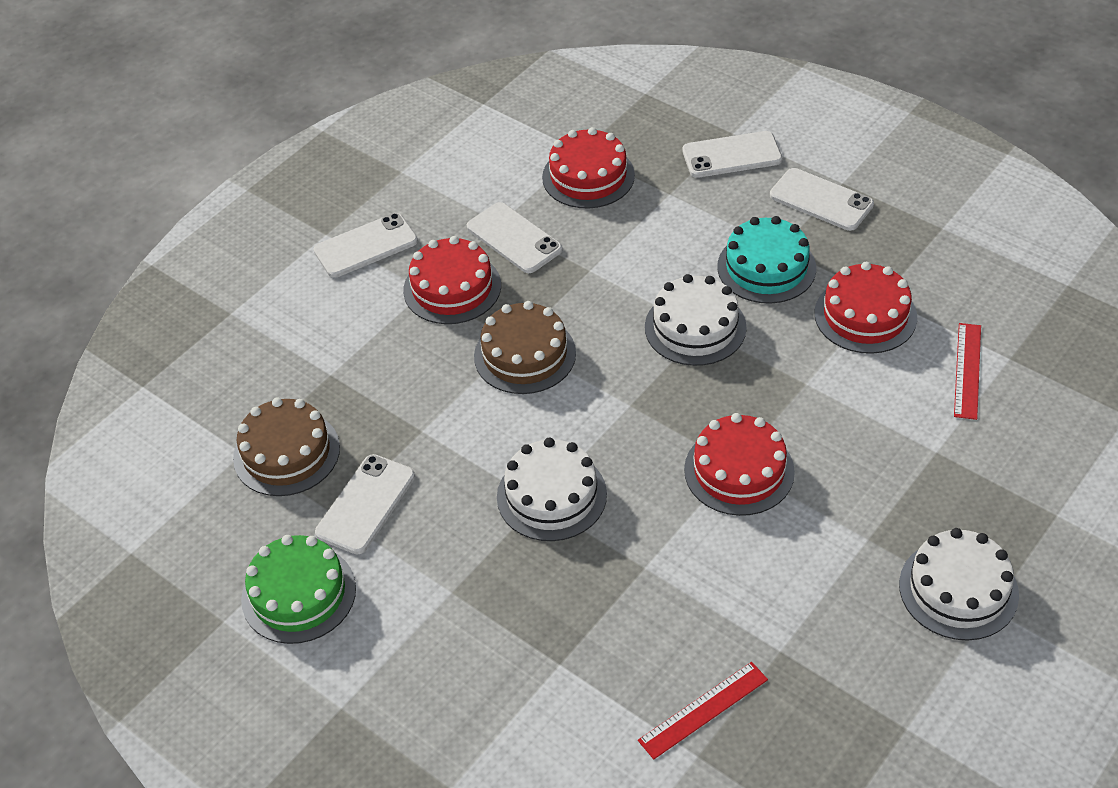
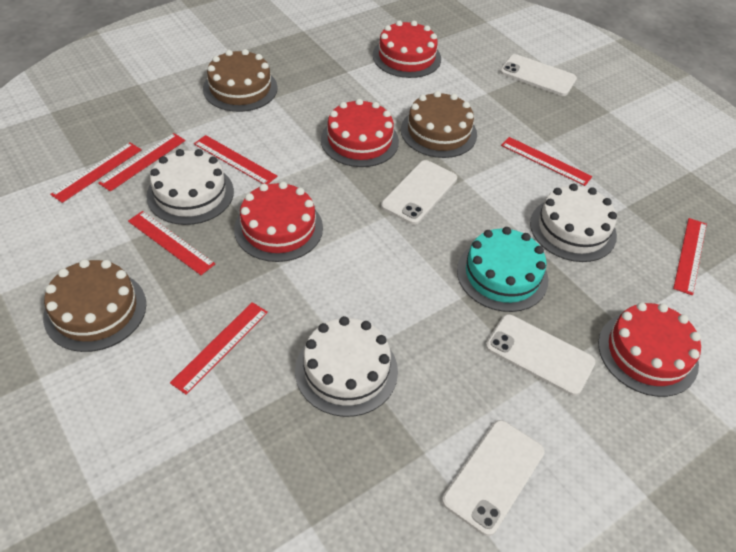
brown cake: [233,397,340,496] [474,301,576,394] = 2 -> [43,259,146,352] [203,49,278,112] [401,91,477,158] = 3
green cake: [241,535,356,644] = 1 -> none = 0
red ruler: [638,662,768,760] [954,323,981,420] = 2 -> [50,142,142,203] [98,133,186,191] [128,211,215,275] [170,302,268,395] [194,135,277,185] [501,137,592,186] [673,218,707,296] = 7
white phone: [314,213,418,278] [315,454,415,555] [467,202,563,273] [682,131,782,178] [770,168,874,231] = 5 -> [381,160,457,225] [442,420,545,536] [486,314,595,396] [500,54,577,96] = 4

